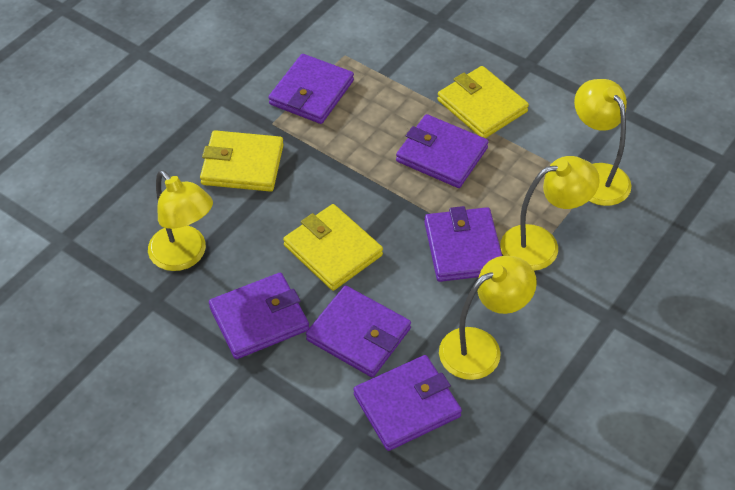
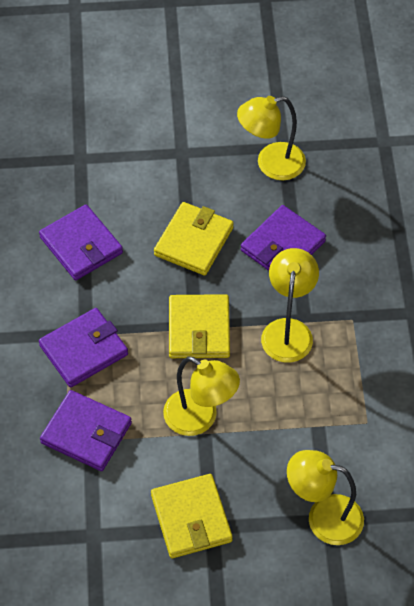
purple wallet: [209,273,309,359] [268,54,354,124] [306,286,411,377] [354,355,462,451] [396,114,489,188] [424,206,502,282] = 6 -> [39,205,123,280] [39,308,128,387] [40,390,132,471] [241,205,326,271] = 4

